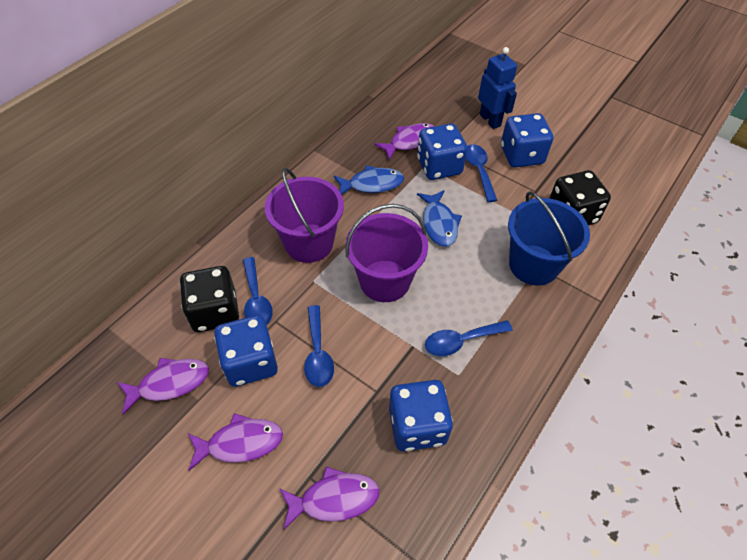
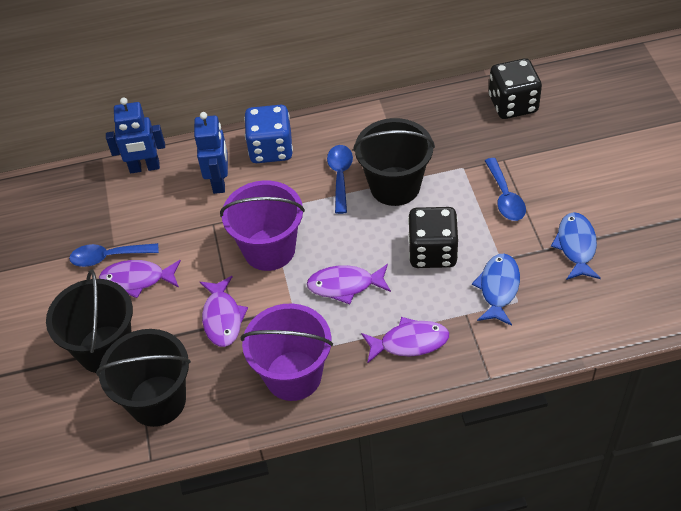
black bucket: none = 0 -> [46,269,133,373] [96,329,191,427] [353,118,435,206] = 3
blue bucket: [508,191,590,286] = 1 -> none = 0
blue dice: [214,315,278,387] [389,380,453,451] [417,124,468,180] [501,113,553,167] = 4 -> [244,105,293,163] = 1
blue robot: [478,47,517,129] = 1 -> [106,97,165,173] [194,112,228,194] = 2
blue spoon: [243,257,273,324] [304,305,334,387] [425,320,513,356] [466,144,497,202] = 4 -> [69,243,159,267] [327,145,353,214] [485,158,526,221] = 3

